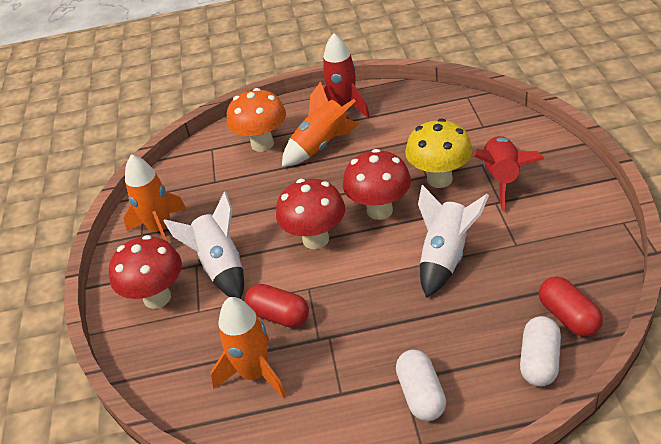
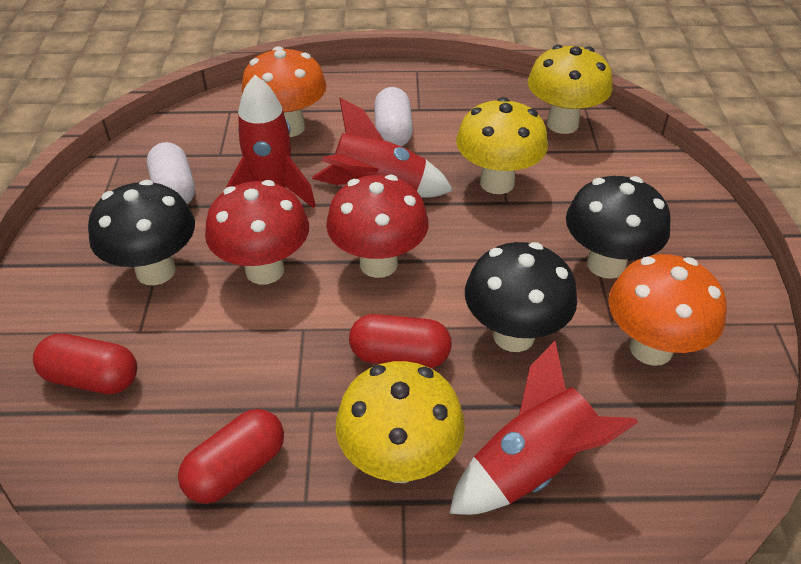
black mushroom: none = 0 -> [88,180,195,285] [465,242,577,352] [566,176,671,279] = 3
orange mushroom: [227,88,286,152] = 1 -> [242,46,327,137] [608,254,726,366] = 2
orange rocket: [124,154,186,241] [211,297,286,398] [282,81,360,167] = 3 -> none = 0
red capsule: [244,284,309,328] [539,277,603,337] = 2 -> [33,334,137,394] [178,409,284,504] [349,314,452,368] = 3
red mushroom: [109,235,182,309] [276,179,345,249] [343,149,411,220] = 3 -> [205,180,309,284] [326,175,429,278] = 2
red rocket: [323,33,370,118] [474,136,544,211] = 2 -> [226,75,316,208] [312,98,453,198] [449,341,638,515] = 3
white rocket: [164,191,244,299] [418,185,489,298] = 2 -> none = 0
yellow mushroom: [405,119,473,188] = 1 -> [336,361,465,483] [456,97,548,194] [528,45,613,134] = 3

